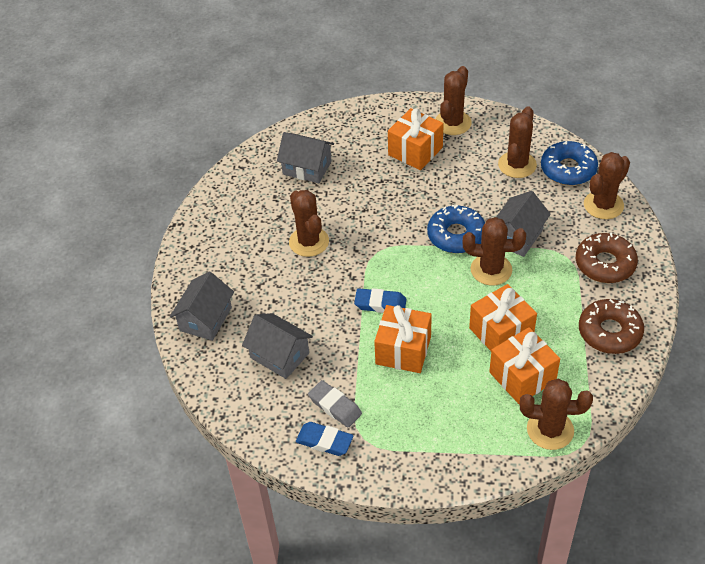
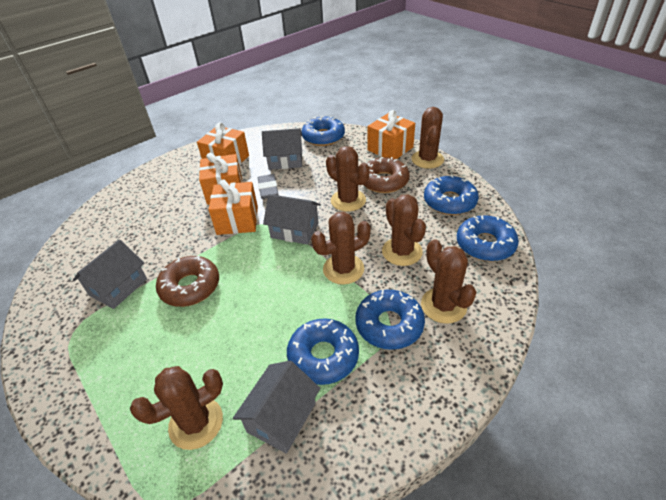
blue donut: [427,205,485,253] [541,141,598,185] = 2 -> [287,318,359,385] [302,116,345,146] [355,290,425,350] [424,175,479,215] [457,215,519,261] = 5
blue eraser: [296,422,354,456] [354,288,407,313] = 2 -> none = 0

